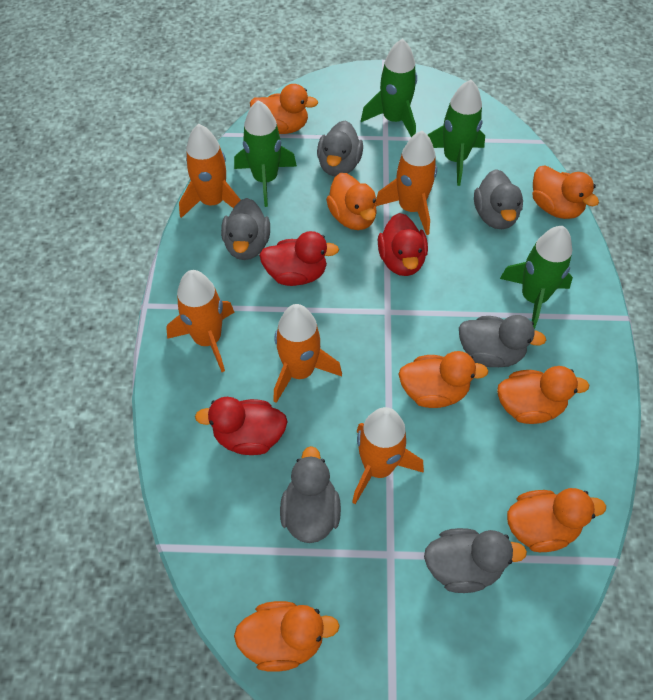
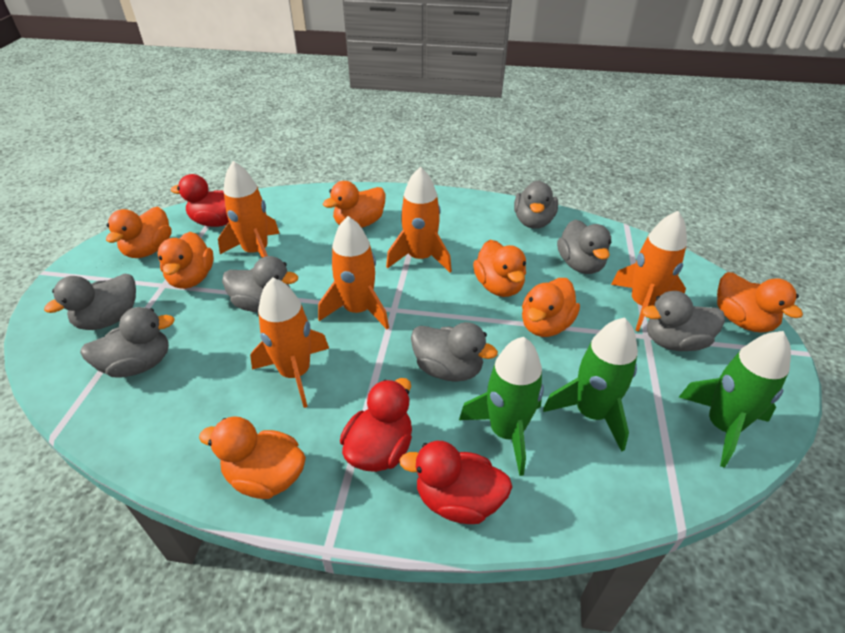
green rocket: [234,100,297,207] [361,38,417,137] [428,80,485,186] [500,226,573,330] = 4 -> [459,337,544,476] [543,318,638,452] [679,331,791,468] = 3
grey duck: [221,198,270,260] [280,446,341,543] [317,120,363,177] [424,528,527,593] [459,315,546,367] [474,169,523,229] = 6 -> [44,273,136,330] [80,307,175,377] [222,256,298,312] [411,322,498,382] [514,180,558,229] [557,219,611,274] [642,291,725,351] = 7

